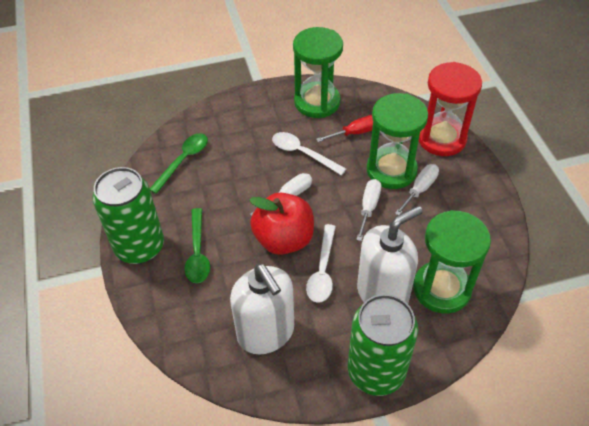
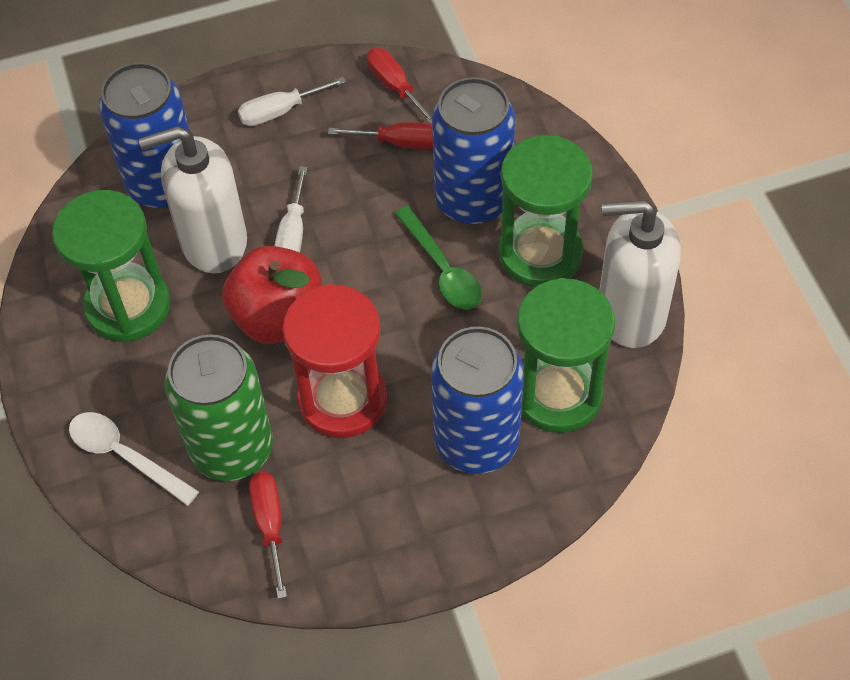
blue can: none = 0 -> [99,62,190,209] [431,327,524,474] [432,77,515,225] = 3
green can: [93,167,164,264] [348,294,418,396] = 2 -> [165,334,273,481] = 1
green spoon: [150,133,208,194] [185,208,210,283] = 2 -> [394,206,482,310] = 1
red screwdriver: [316,115,373,142] = 1 -> [249,472,287,599] [328,122,433,149] [367,48,432,123] = 3
white screwdriver: [250,173,312,216] [356,179,381,241] [395,164,439,215] = 3 -> [238,77,346,126] [274,166,308,252] = 2
white spoon: [272,132,346,175] [306,224,336,303] = 2 -> [69,412,199,506] = 1

